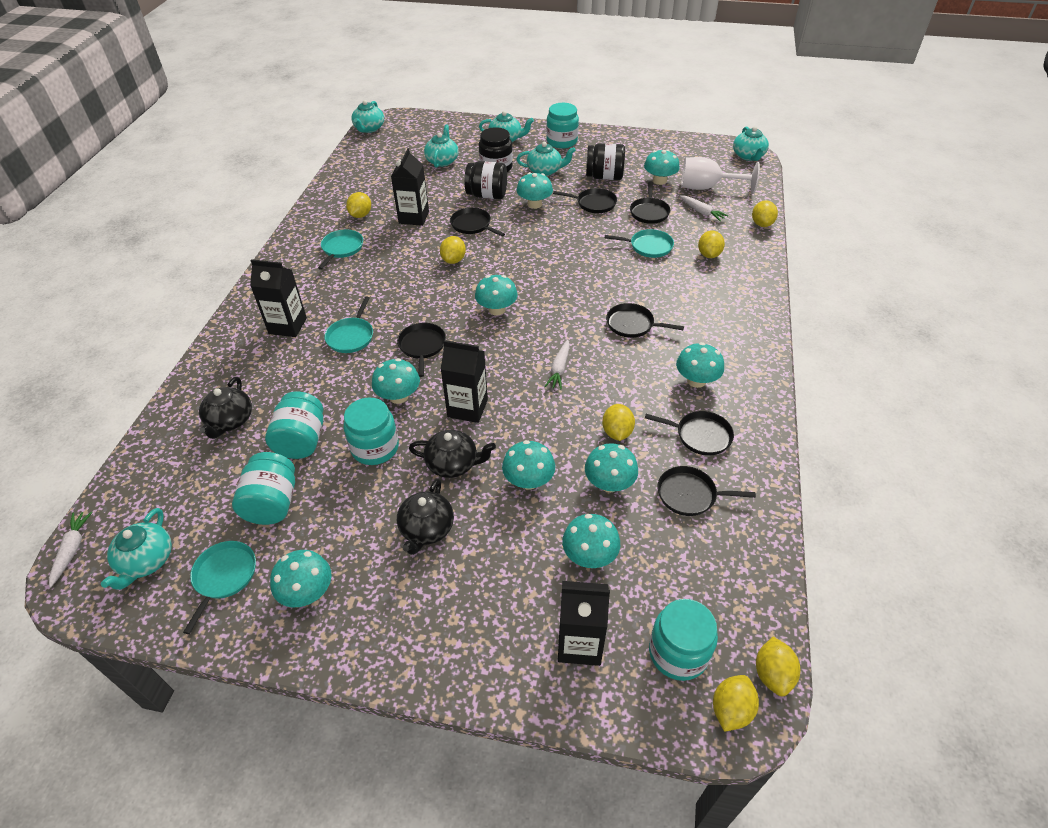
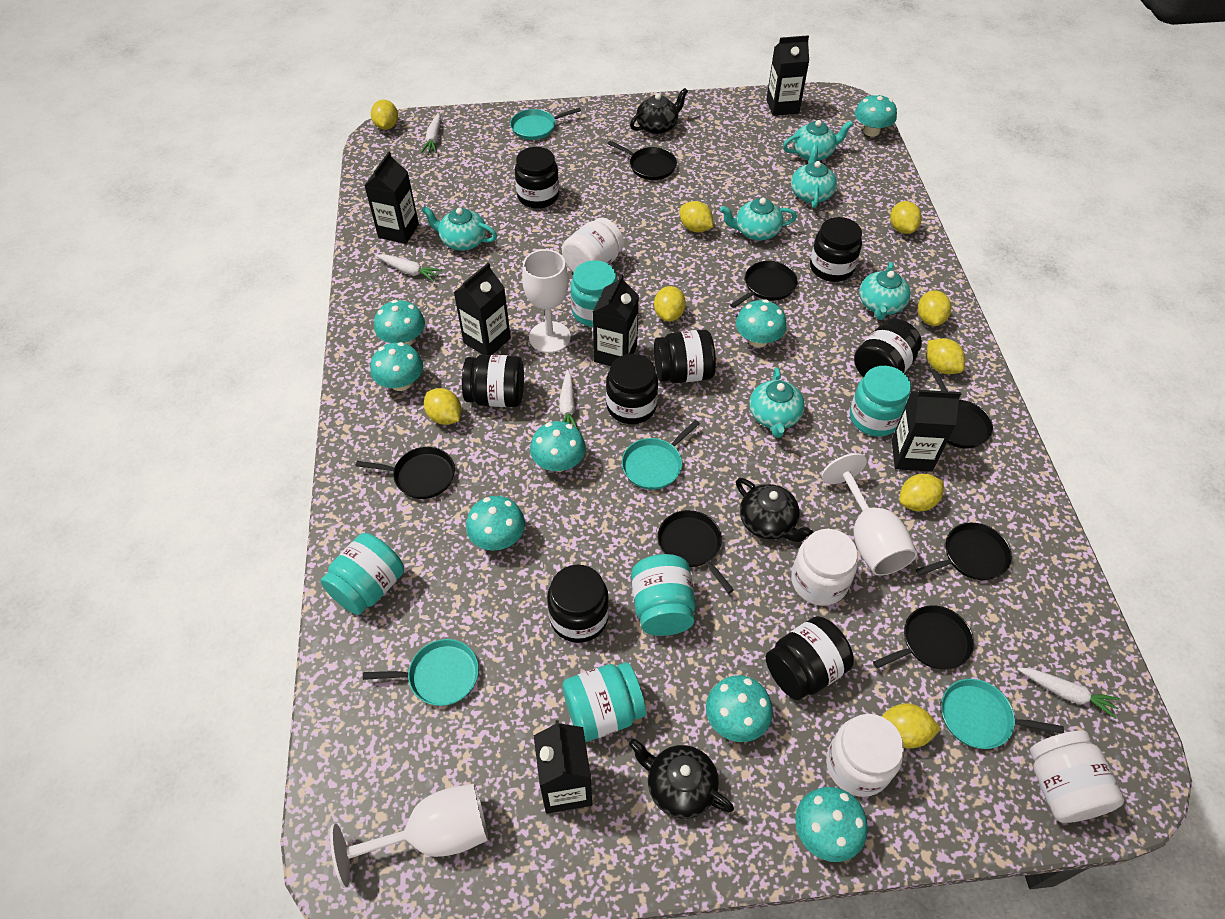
black carton: [250,259,307,337] [391,148,429,226] [441,340,488,423] [558,581,610,666] = 4 -> [364,151,419,244] [454,263,511,355] [534,720,592,814] [593,274,639,366] [766,35,809,116] [892,389,961,472] = 6
black jar: [465,161,507,199] [479,127,513,172] [586,143,625,180] = 3 -> [462,354,524,407] [515,147,559,209] [547,565,609,643] [606,354,658,424] [654,329,716,383] [766,616,854,700] [810,217,862,282] [854,319,922,377] = 8
turquoise mushroom: [270,550,332,607] [372,358,420,404] [475,275,518,316] [502,440,555,489] [517,172,553,209] [562,514,620,568] [585,443,638,492] [644,149,680,185] [676,342,724,388] = 9 -> [371,342,423,391] [374,300,425,345] [466,496,525,551] [530,421,586,472] [706,675,773,742] [736,299,786,348] [795,787,868,862] [855,93,897,137] = 8
white carrot: [49,511,93,588] [545,340,570,389] [680,195,729,221] = 3 -> [376,254,442,281] [421,113,441,153] [559,370,578,429] [1017,668,1120,719] = 4
white goblet: [681,157,760,193] = 1 -> [330,783,488,888] [522,249,571,353] [821,453,917,576] = 3
white jar: none = 0 -> [562,218,624,273] [791,529,858,606] [826,714,904,797] [1030,731,1124,823] = 4
yellow lemon: [346,192,371,218] [440,236,466,264] [602,404,635,441] [698,230,725,258] [713,675,759,732] [752,200,778,227] [756,637,800,697] = 7 -> [371,100,398,130] [424,388,461,425] [654,286,686,322] [680,201,713,232] [881,703,941,748] [890,201,922,234] [899,474,944,511] [918,290,951,326] [927,338,965,374] = 9

